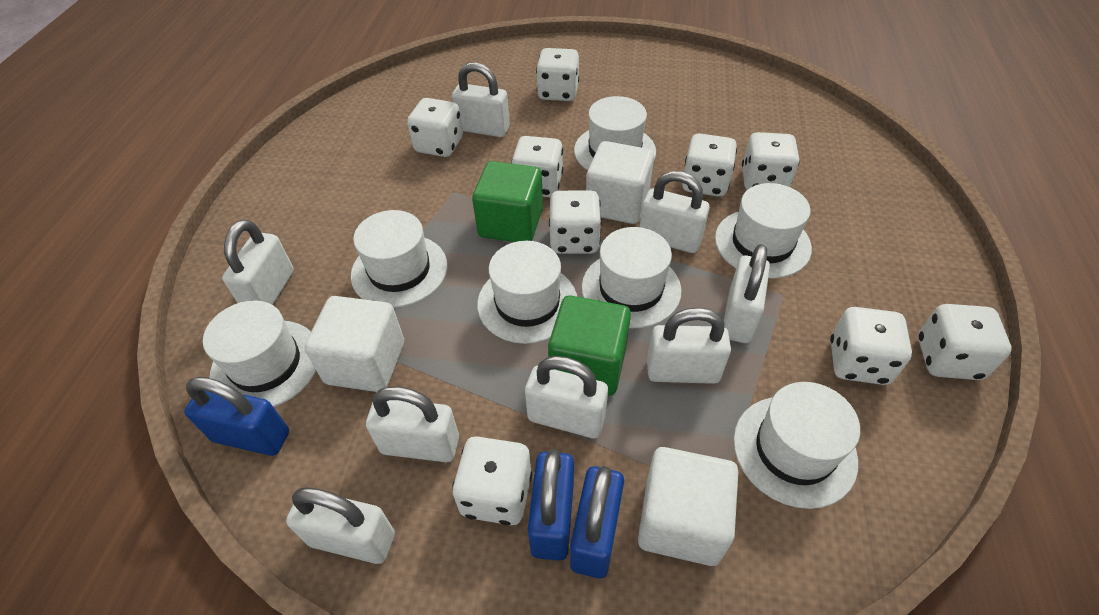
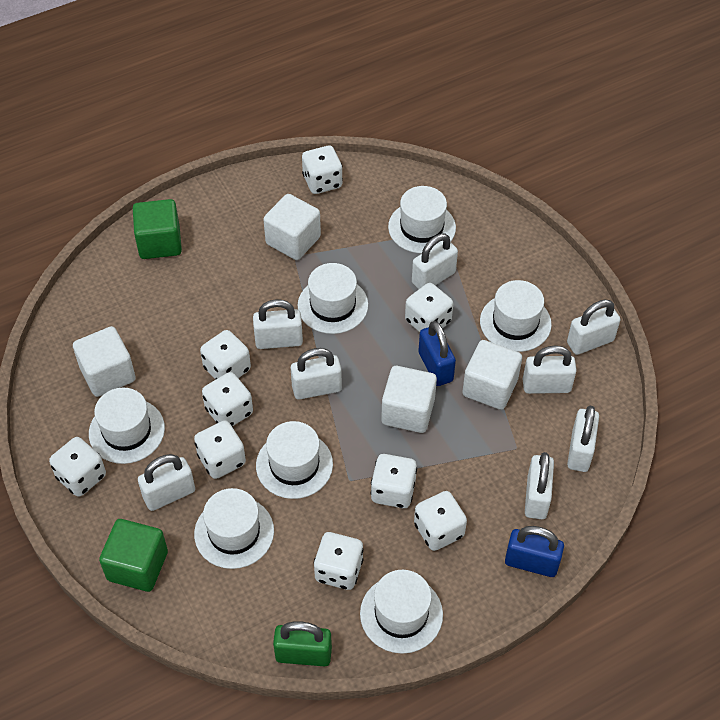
blue padlock: [184,377,289,456] [528,449,574,561] [570,466,624,578] = 3 -> [419,321,456,386] [505,526,564,577] = 2
green padlock: none = 0 -> [273,621,332,667] = 1
white cube: [304,296,404,392] [586,141,654,224] [638,447,739,566] = 3 -> [73,326,136,397] [263,194,321,260] [381,366,437,433] [462,340,522,410] = 4

